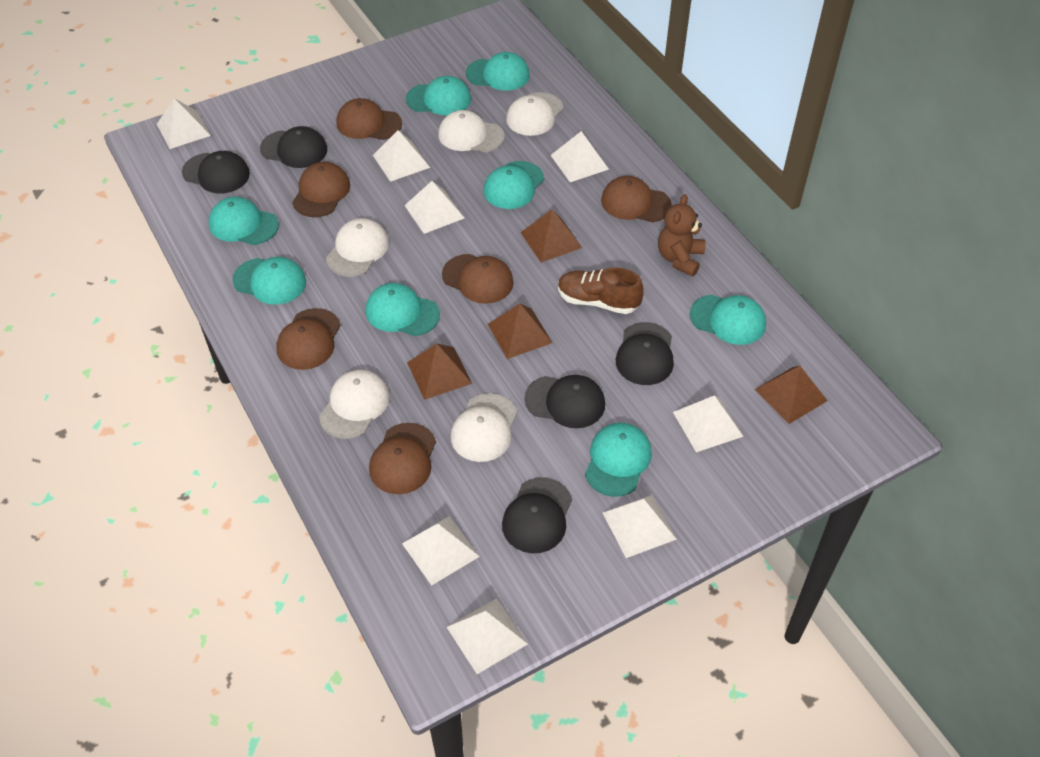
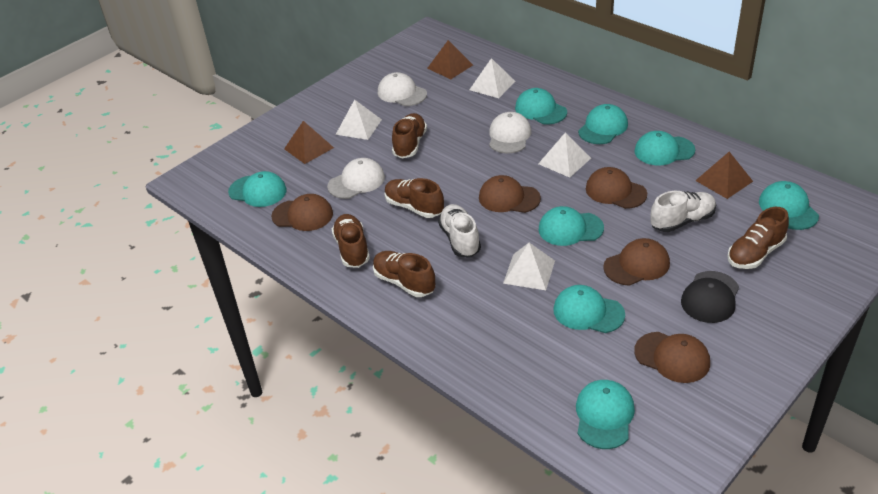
black cap: [182,151,250,193] [260,126,327,168] [502,477,572,553] [525,375,605,428] [616,322,674,385] = 5 -> [681,271,739,323] = 1
brown cap: [277,308,341,370] [292,162,350,217] [336,98,402,140] [369,423,436,494] [442,254,514,304] [601,176,672,222] = 6 -> [271,194,333,231] [479,175,541,213] [586,167,647,209] [603,238,670,286] [634,332,710,383] = 5
brown pyramid: [407,344,472,400] [488,304,552,359] [520,209,582,263] [755,366,828,424] = 4 -> [284,121,334,164] [427,40,473,79] [695,152,753,199] = 3
brown shoe: [558,267,644,314] = 1 -> [332,214,370,268] [373,251,436,297] [385,178,444,218] [392,113,427,159] [727,207,789,269] = 5
brown teddy bear: [658,194,705,277] = 1 -> none = 0
white cap: [319,370,390,439] [326,218,389,277] [438,110,505,152] [451,393,517,462] [506,92,563,136] = 5 -> [327,158,385,199] [378,72,427,106] [489,112,531,153] = 3
white pyramid: [157,98,211,149] [373,130,430,182] [402,516,480,586] [404,181,464,234] [447,598,528,674] [551,131,609,182] [603,495,677,558] [673,395,744,452] = 8 -> [336,99,382,140] [469,58,515,98] [503,243,555,290] [538,132,591,178] = 4
white shoe: none = 0 -> [438,204,481,257] [650,191,716,232] = 2

